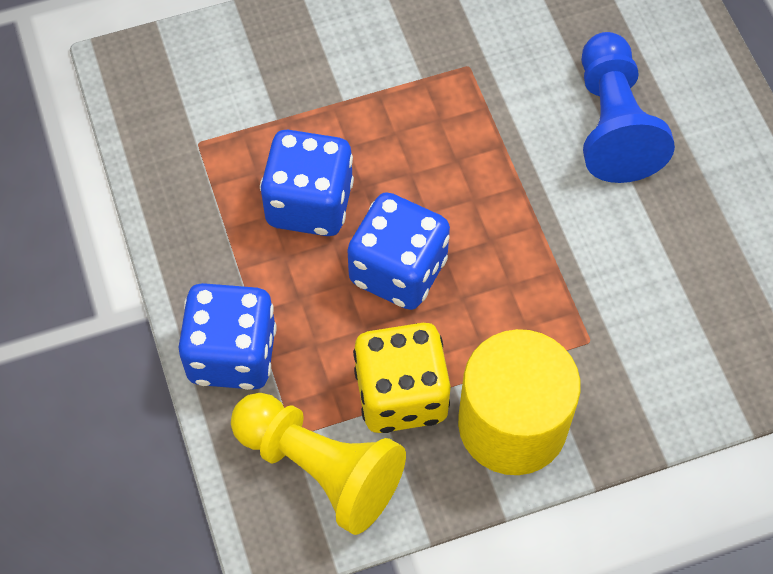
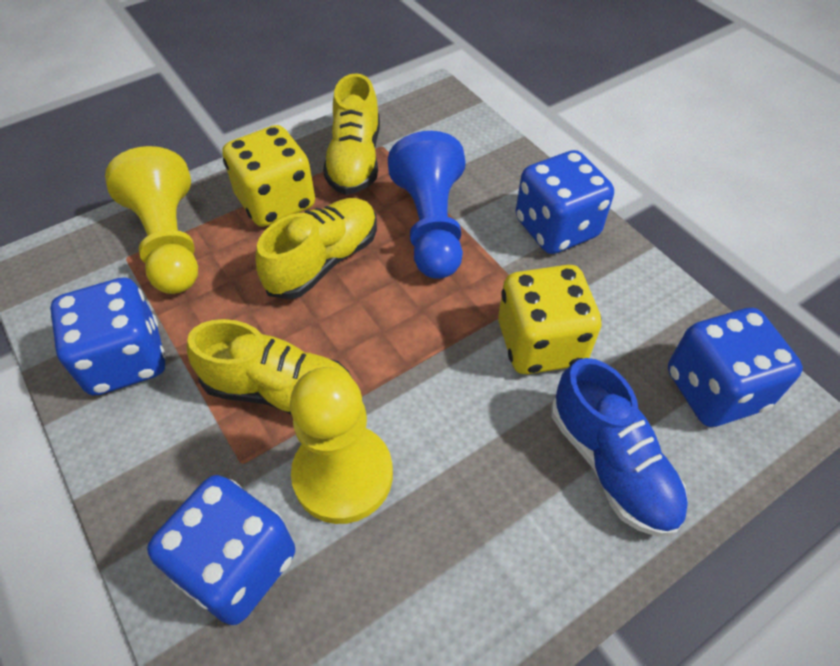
blue dice: [178,283,277,390] [260,130,354,236] [347,192,450,310] = 3 -> [50,277,166,396] [147,475,295,625] [516,150,614,254] [668,308,803,427] = 4
blue shoe: none = 0 -> [551,358,688,537] = 1
yellow cylinder: [458,329,581,475] = 1 -> none = 0
yellow dice: [353,323,451,433] = 1 -> [223,125,315,227] [498,265,602,374] = 2
yellow pawn: [231,393,406,535] = 1 -> [105,146,198,294] [290,367,393,524] = 2
yellow shoe: none = 0 -> [187,319,353,415] [255,198,377,299] [323,73,380,195] = 3

